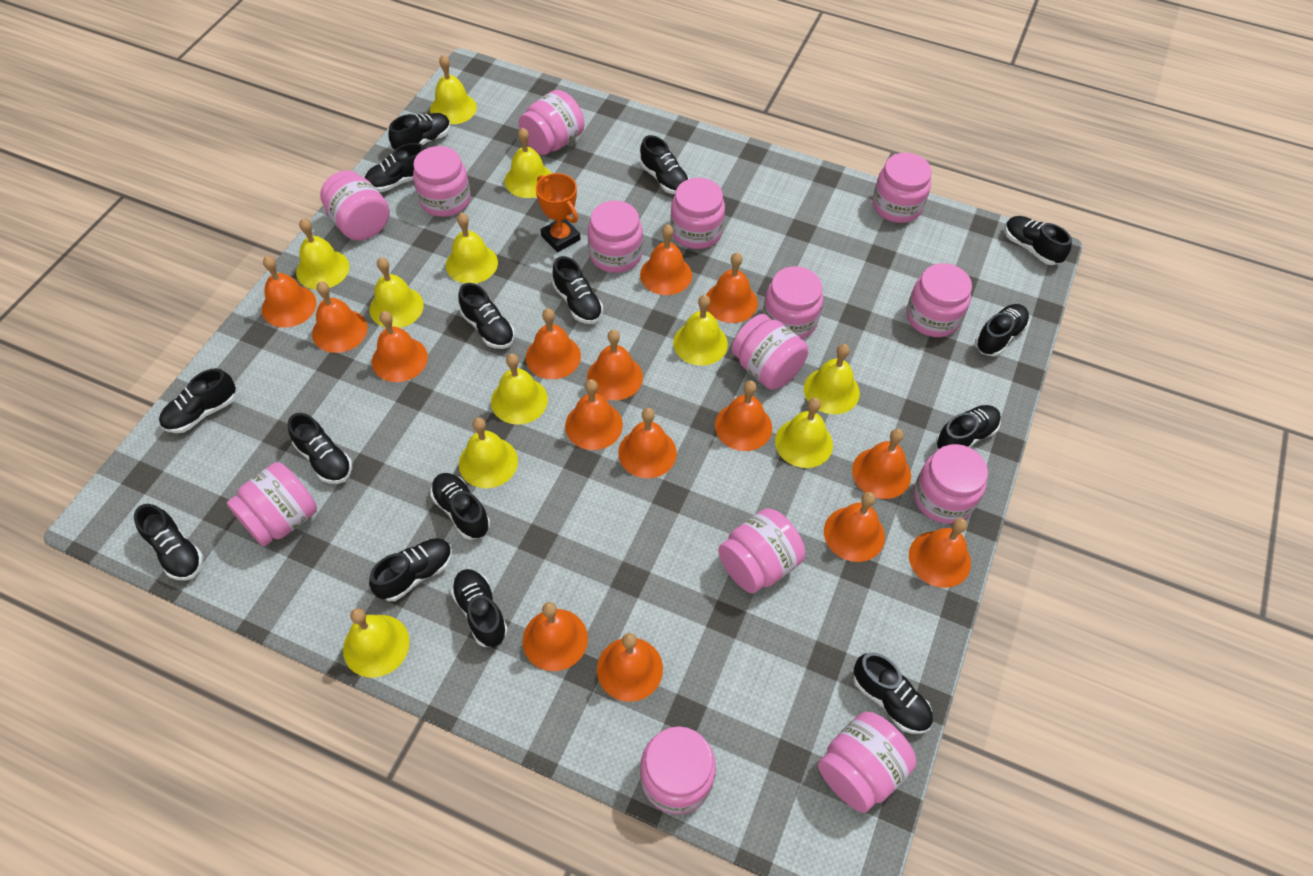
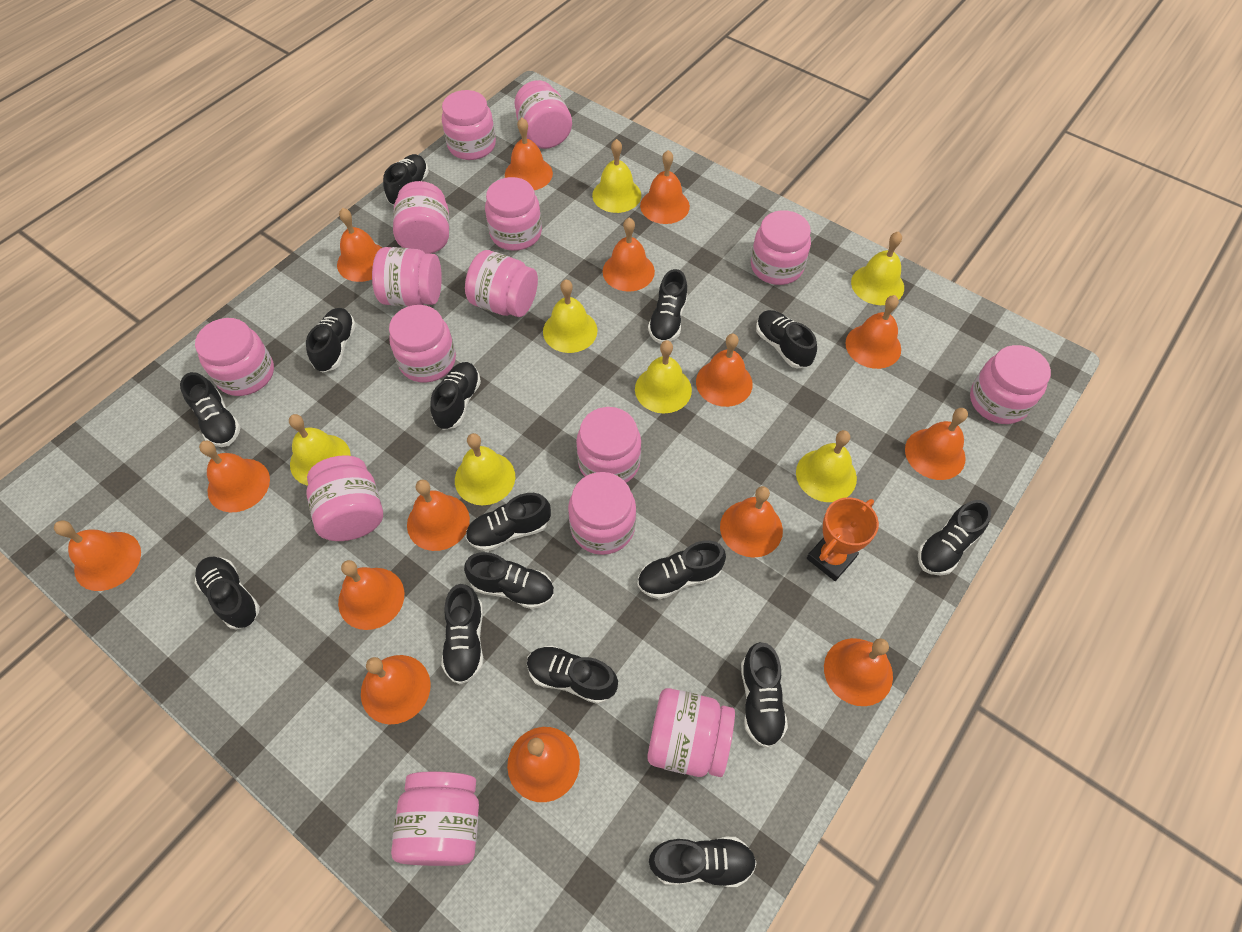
pink jar: [227,462,317,547] [320,170,390,241] [413,146,470,217] [518,90,584,155] [588,200,643,273] [640,726,716,814] [670,178,725,249] [718,508,805,593] [731,314,808,390] [763,266,823,339] [818,712,917,813] [873,153,932,223] [906,263,972,337] [914,444,988,524] = 14 -> [195,318,274,396] [306,455,383,541] [372,247,442,307] [389,305,456,383] [391,771,479,866] [393,181,449,254] [442,90,496,160] [465,250,538,317] [485,177,542,251] [514,80,572,149] [568,472,636,555] [576,407,641,483] [647,688,735,777] [751,210,811,285] [970,345,1051,424] = 15
yellow bell: [296,218,349,290] [343,608,410,678] [369,257,424,328] [430,55,477,125] [446,213,498,284] [459,417,518,488] [491,354,548,425] [504,127,552,198] [673,295,728,366] [775,398,833,468] [804,344,860,414] = 11 -> [289,414,351,486] [455,433,515,505] [543,280,597,353] [592,139,641,213] [635,340,692,413] [796,430,857,502] [851,231,904,305] = 7

